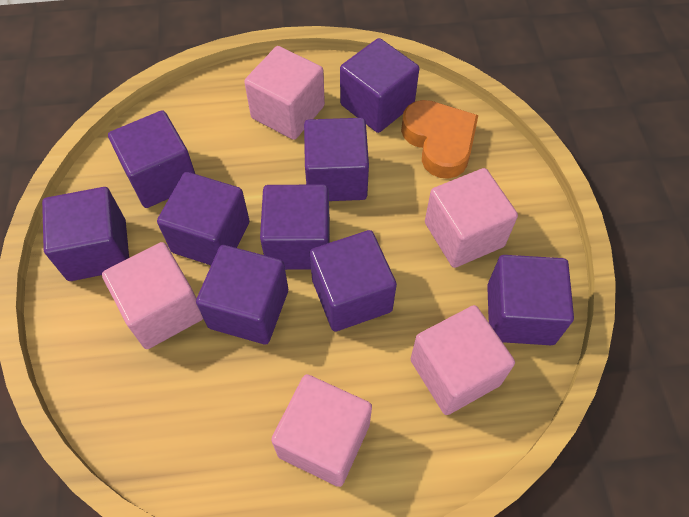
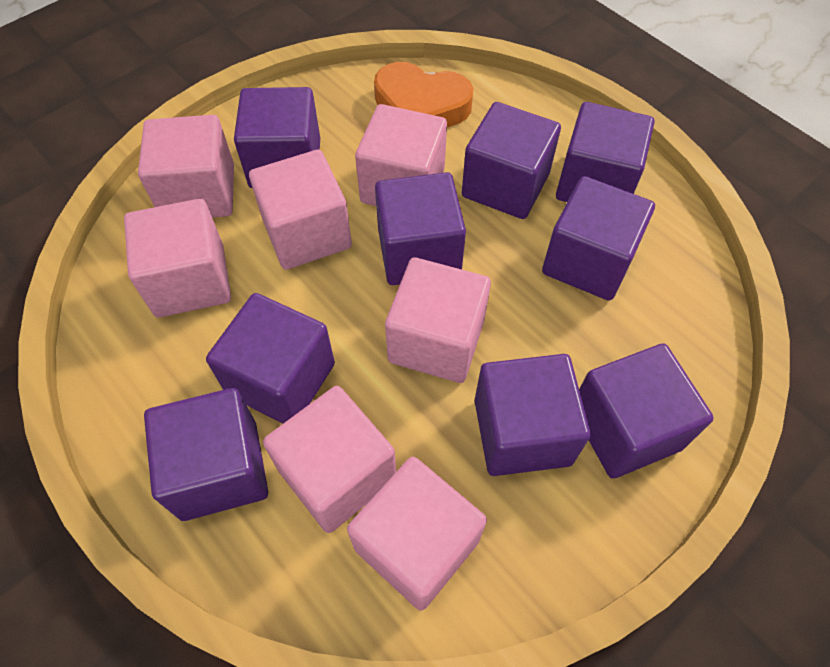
pink cube: [102,242,203,349] [244,46,325,140] [271,374,372,487] [411,305,515,415] [425,168,518,268] = 5 -> [124,199,231,318] [138,115,234,217] [249,149,352,270] [263,386,396,533] [347,457,487,611] [355,104,447,206] [385,257,491,383] = 7

